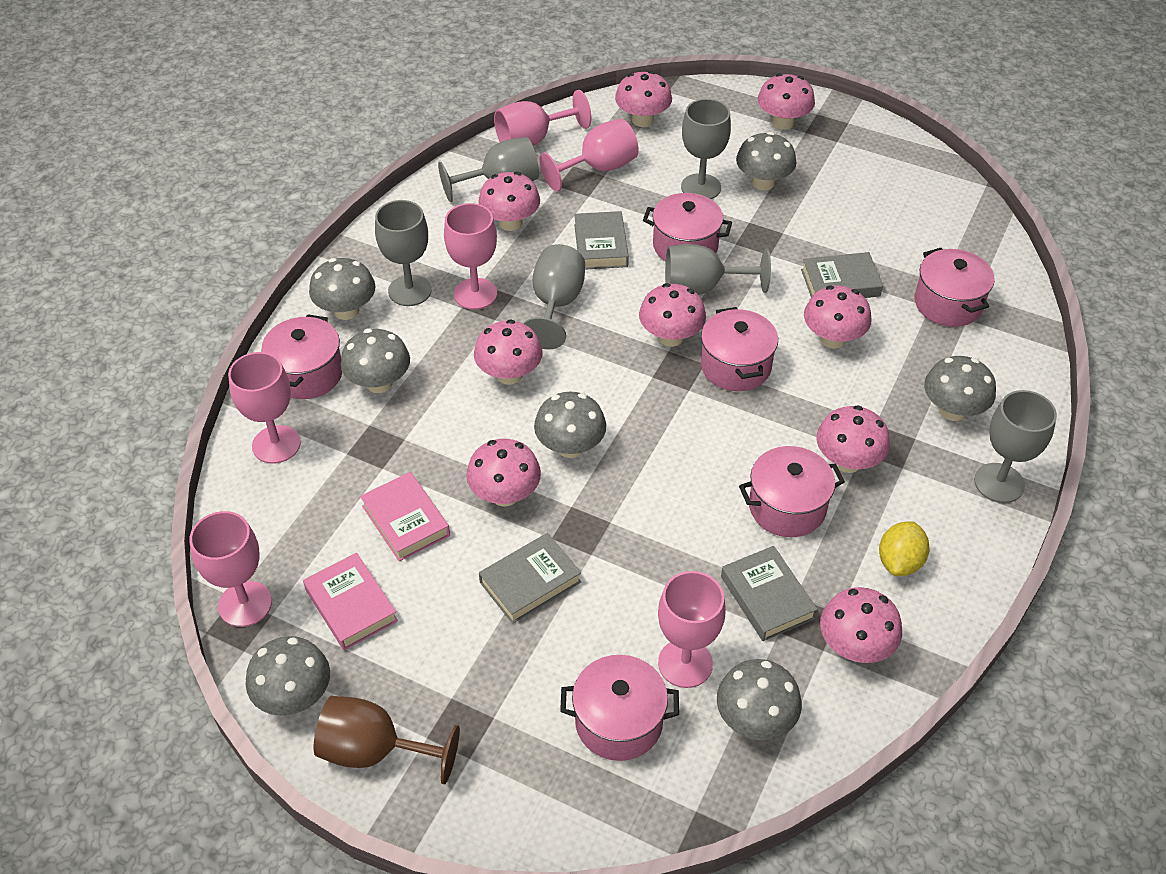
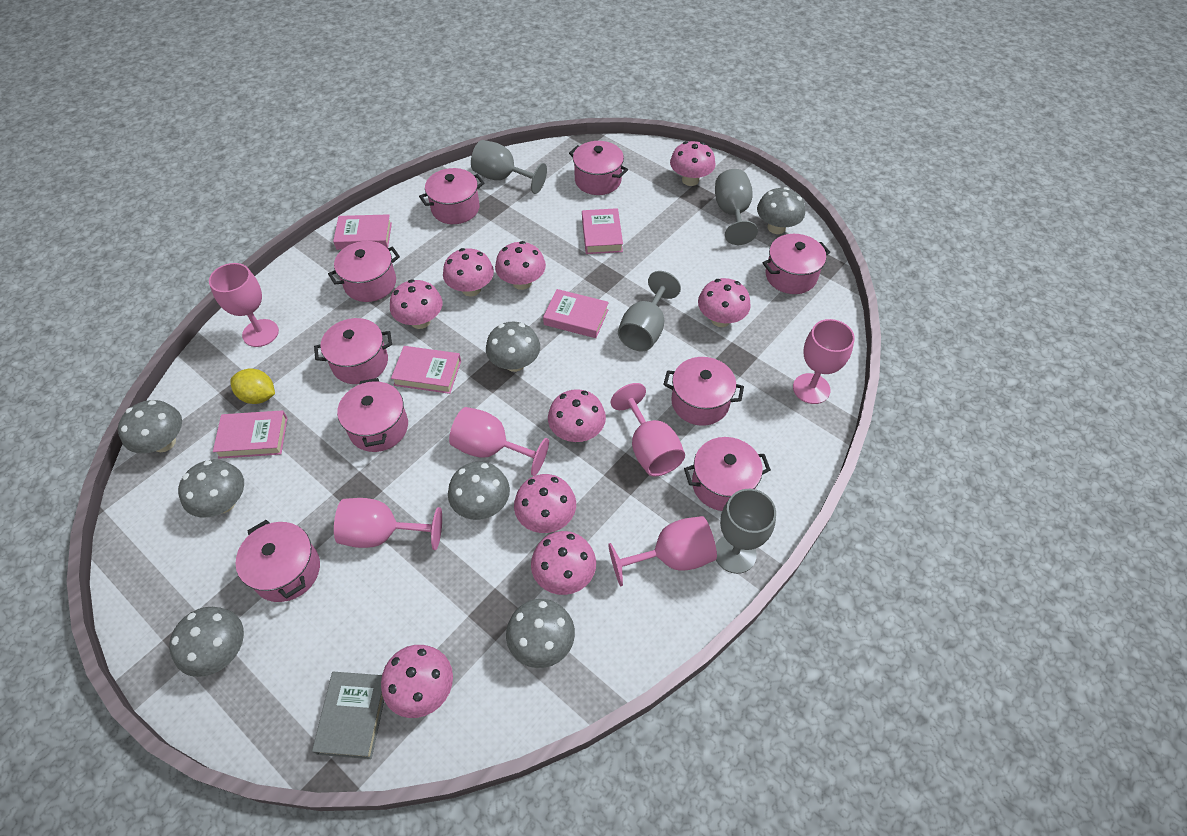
brown goblet: [313,696,460,784] = 1 -> none = 0
grey book: [479,533,581,624] [574,211,629,270] [721,546,818,641] [801,252,883,298] = 4 -> [312,672,384,759] = 1
grey goblet: [375,200,432,306] [438,137,539,202] [523,244,585,349] [665,244,771,295] [681,99,731,199] [974,390,1057,503] = 6 -> [471,140,547,194] [618,271,681,351] [715,169,758,245] [716,489,776,574] = 4
pink book: [303,553,398,650] [360,472,450,561] = 2 -> [213,410,288,459] [333,214,392,250] [391,346,461,394] [543,289,609,338] [582,208,623,254] = 5
pink pot: [262,314,343,399] [560,655,679,761] [643,193,732,261] [701,307,778,391] [739,446,845,537] [914,248,995,327] = 6 -> [235,520,320,602] [314,318,392,384] [328,241,400,302] [337,378,408,452] [419,168,484,224] [569,141,628,195] [663,357,744,426] [684,437,771,511] [763,234,830,294] = 9

